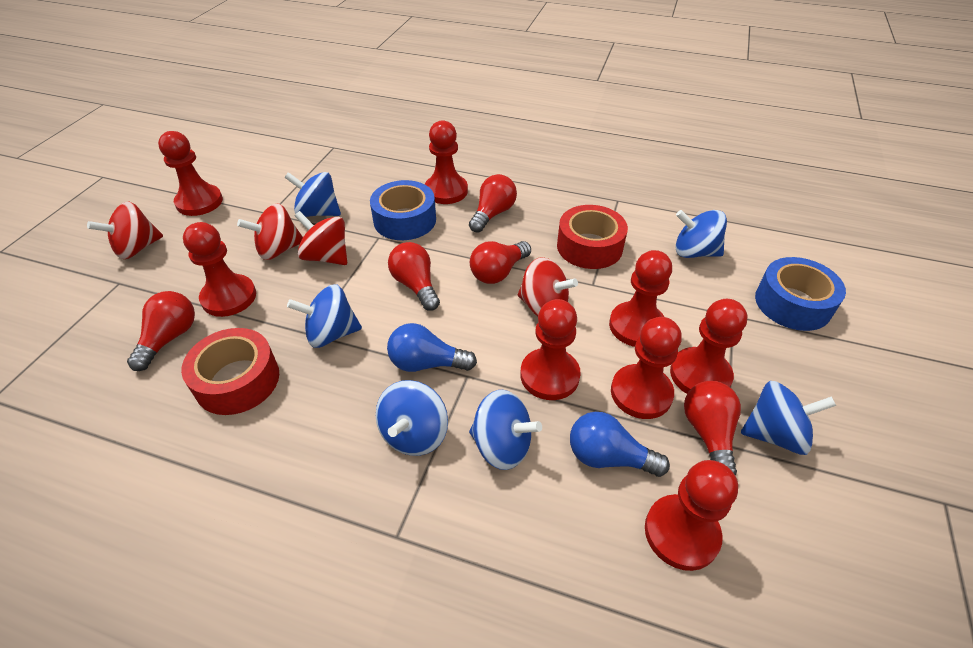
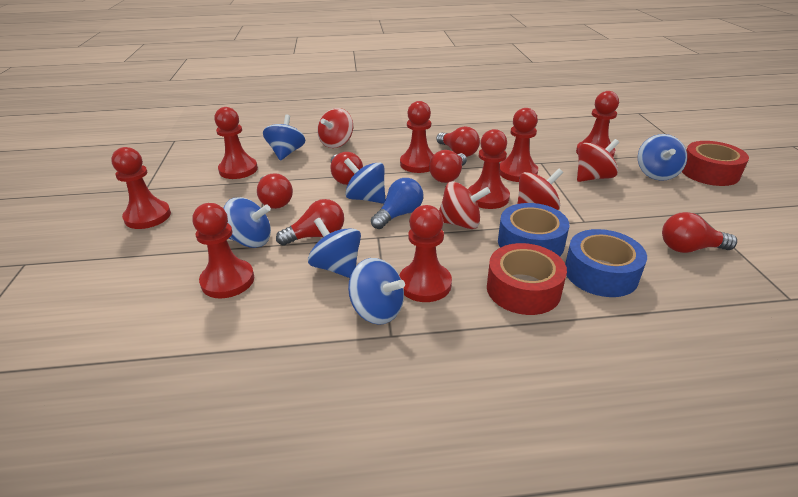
blue light bulb: [387,323,477,372] [570,412,670,477] = 2 -> [371,178,423,229] = 1
red light bulb: [127,291,195,371] [388,242,440,311] [469,174,517,233] [470,241,531,284] [684,381,741,475] = 5 -> [257,173,293,209] [276,199,344,246] [331,152,363,185] [429,150,467,183] [436,126,480,157] [662,212,737,253] = 6

